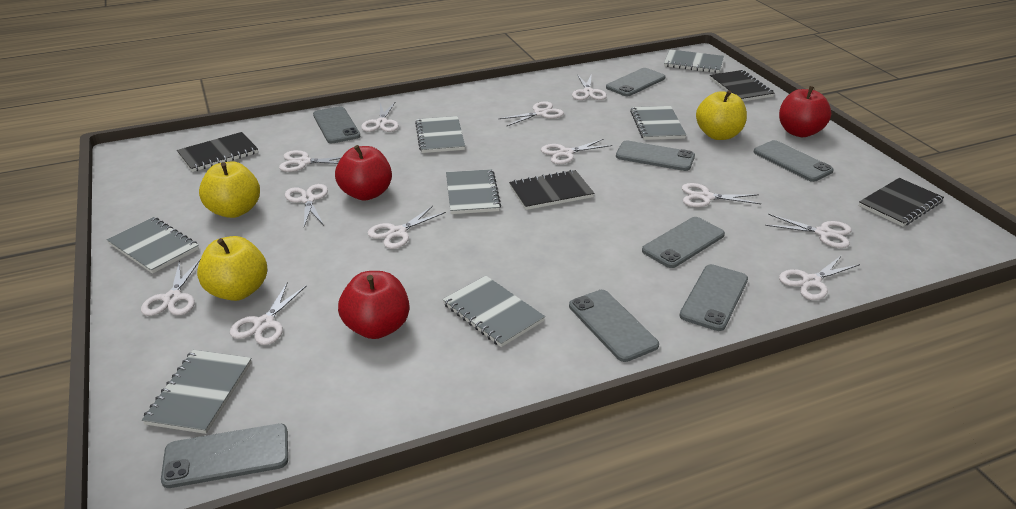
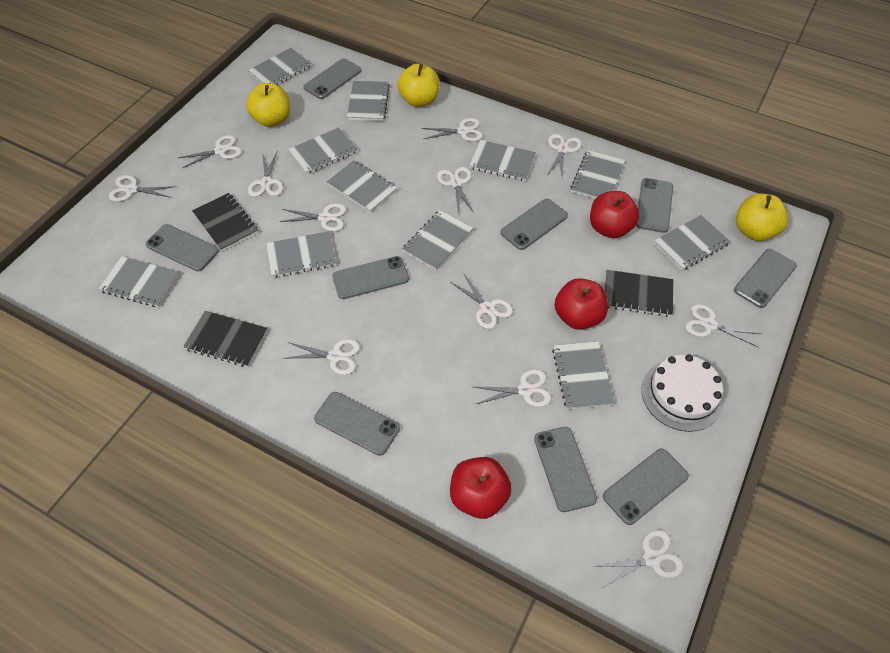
black notebook: [177,132,258,172] [509,170,594,210] [710,70,775,101] [859,178,944,227] = 4 -> [183,311,268,367] [192,193,258,251] [605,270,673,317] = 3
grey notebook: [107,217,199,274] [142,350,252,434] [415,116,465,153] [442,276,545,347] [446,169,501,214] [630,106,686,140] [664,49,724,73] = 7 -> [98,256,180,307] [248,48,312,85] [266,231,336,278] [288,127,358,175] [326,160,397,213] [347,81,390,121] [402,210,473,270] [469,140,536,181] [552,341,615,410] [571,150,625,199] [654,215,731,271] = 11
grey phone: [161,423,288,488] [313,106,360,143] [569,290,659,362] [606,68,666,96] [616,140,695,171] [642,217,725,268] [679,264,748,331] [754,140,834,182] = 8 -> [146,224,219,272] [303,58,361,99] [314,392,400,456] [332,256,409,299] [501,199,568,250] [534,427,597,512] [603,449,689,525] [636,178,673,233] [734,249,797,308] = 9
white cake: none = 0 -> [642,354,724,432] = 1

